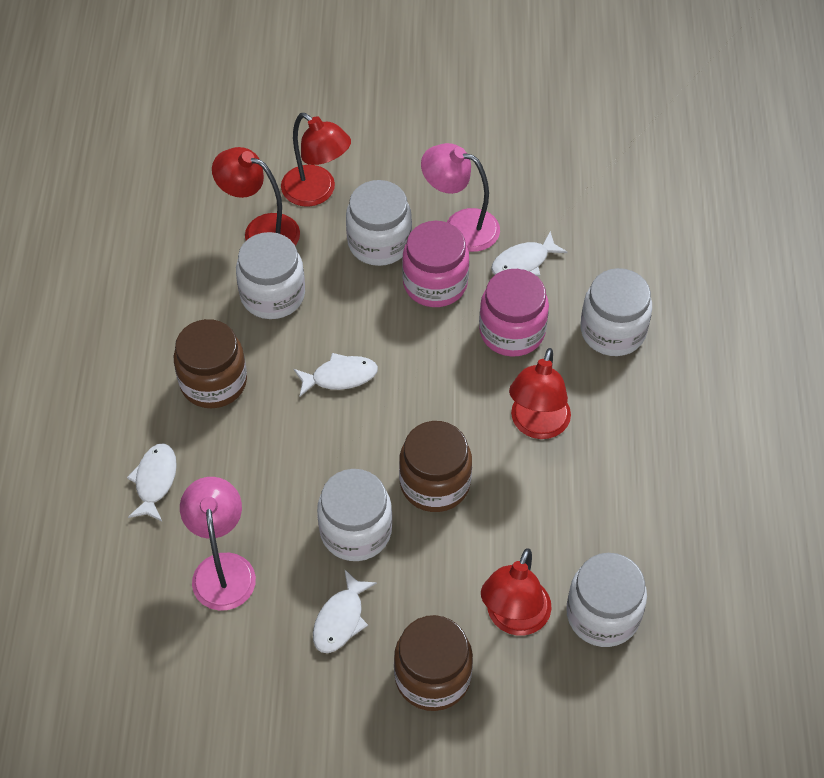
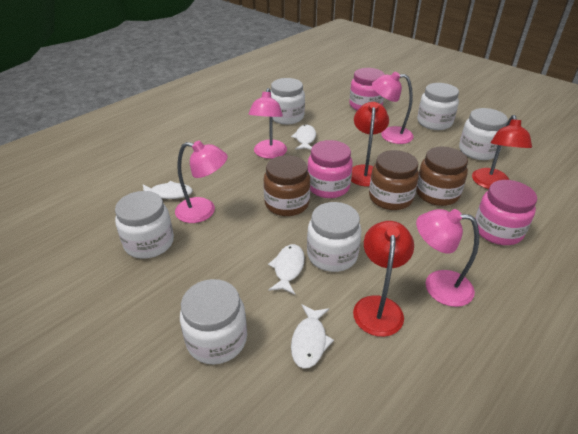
pink jar: [402,221,469,307] [479,269,549,357] = 2 -> [308,140,353,198] [349,68,385,111] [475,180,537,245] = 3
pink lamp: [180,477,256,610] [421,143,500,252] = 2 -> [175,141,228,223] [248,88,287,159] [372,72,414,144] [416,209,479,307] = 4
red lamp: [212,147,300,246] [281,113,351,207] [481,549,551,636] [509,348,571,439] = 4 -> [351,102,389,186] [353,221,414,337] [472,115,532,189] = 3
white jar: [236,232,305,319] [317,469,392,561] [346,180,412,266] [566,553,647,647] [581,268,652,356] = 5 -> [115,191,174,259] [180,279,247,364] [271,78,305,124] [307,202,362,272] [417,83,459,130] [459,108,508,160] = 6

